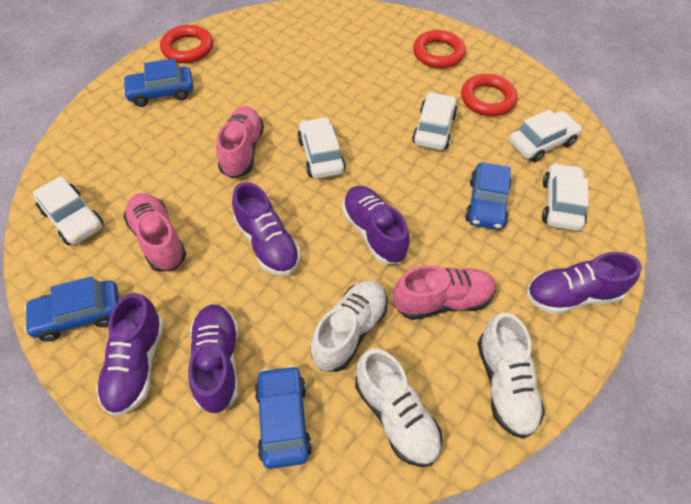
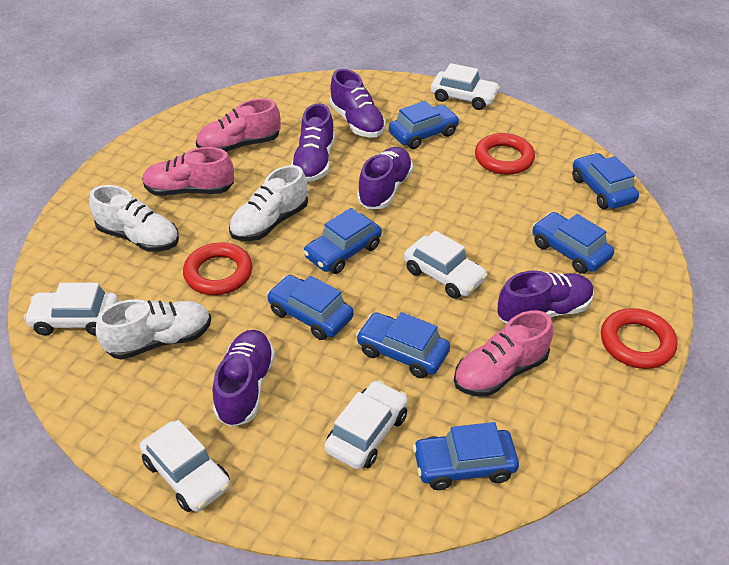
blue car: [24,276,119,341] [122,59,193,107] [255,365,312,469] [465,162,512,230] = 4 -> [267,275,354,340] [303,208,382,274] [356,312,450,378] [389,101,460,149] [413,422,519,490] [532,212,614,274] [572,153,639,209] = 7

